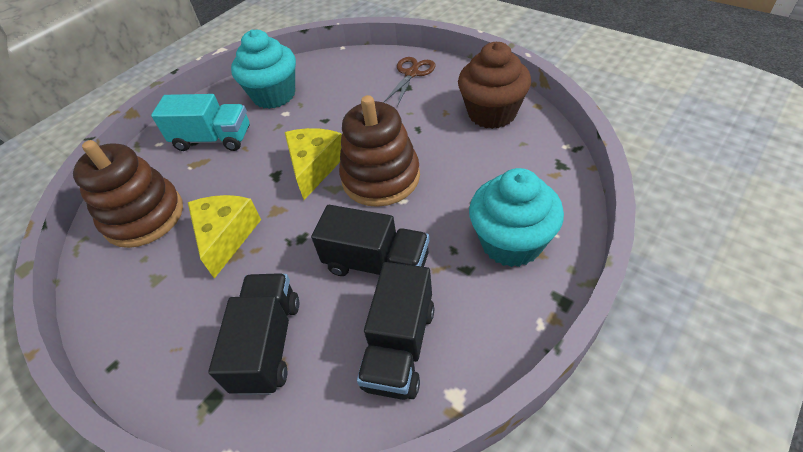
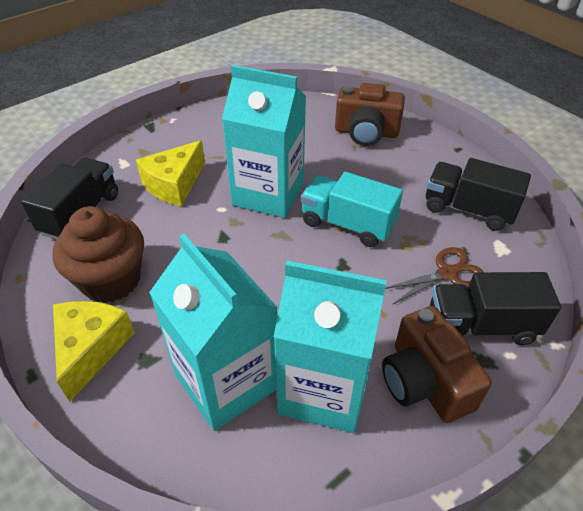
brown camera: none = 0 -> [335,83,405,146] [382,306,492,423] = 2
brown stacking toy: [73,140,183,248] [339,95,420,207] = 2 -> none = 0
turquoise carton: none = 0 -> [149,234,278,431] [222,65,306,218] [274,261,387,433] = 3
turquoise cupcake: [231,30,296,109] [469,168,564,267] = 2 -> none = 0

